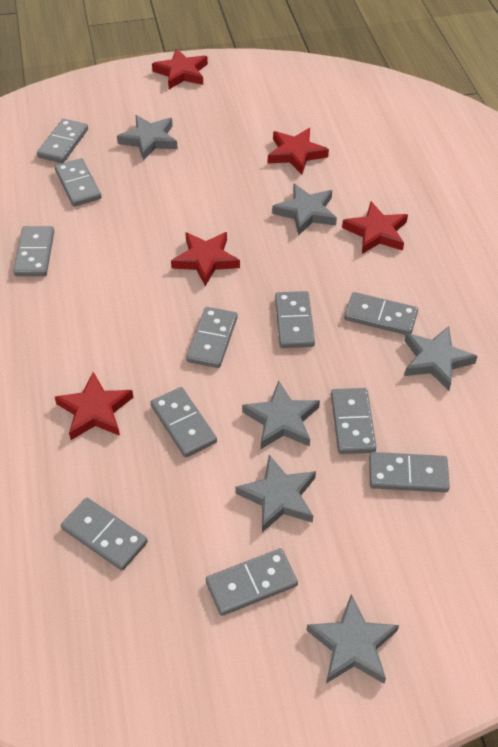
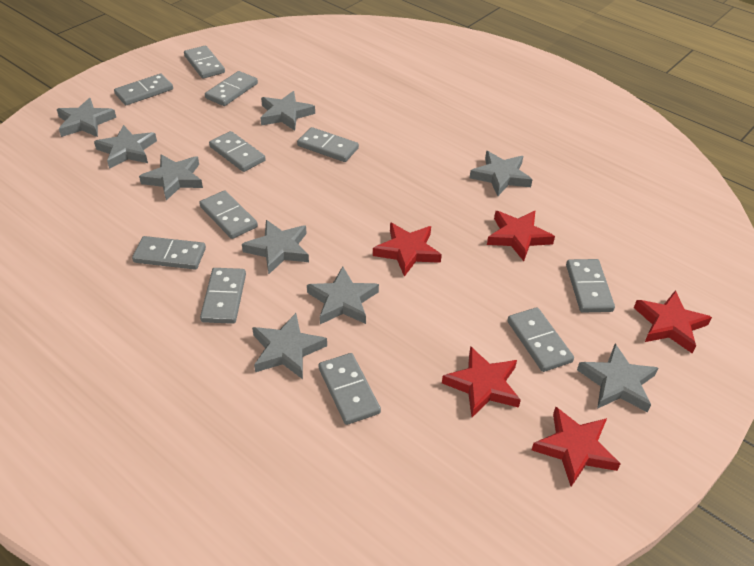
grey star: [117,115,178,161] [236,455,316,532] [242,380,320,449] [272,184,337,236] [306,594,399,684] [404,326,478,391] = 6 -> [57,98,116,137] [94,125,157,169] [139,154,203,200] [242,220,309,274] [252,313,327,379] [260,91,315,131] [307,267,379,324] [470,151,533,196] [577,344,658,413] = 9

